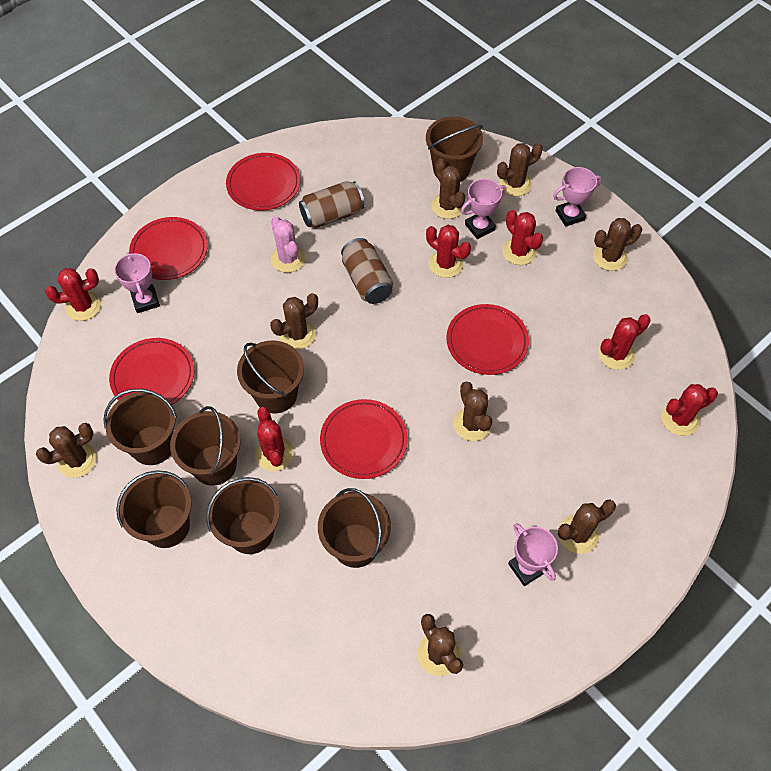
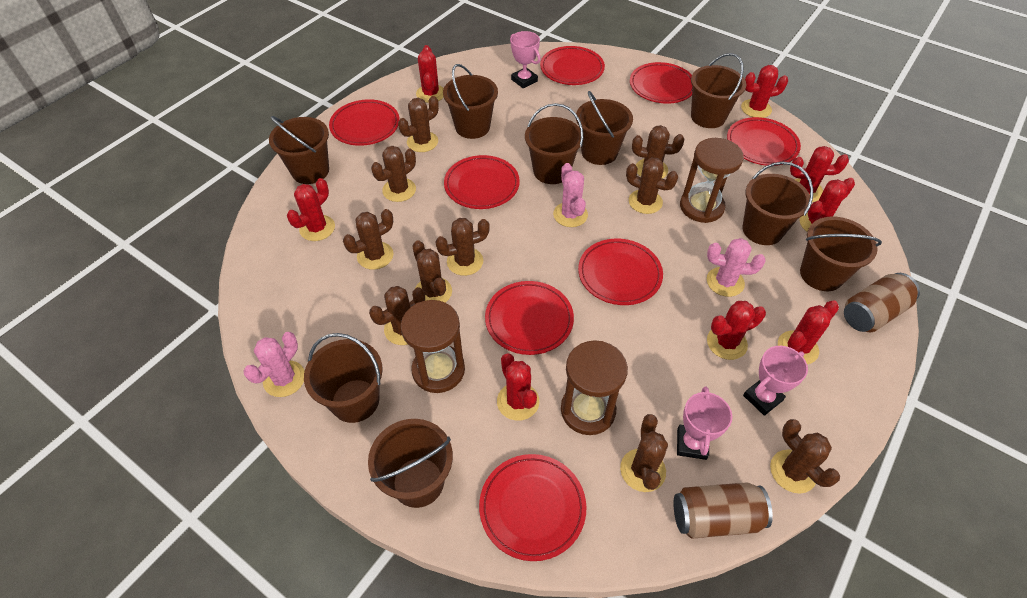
brown bucket: [103,389,177,465] [116,470,191,548] [170,406,241,486] [206,477,280,554] [237,341,304,413] [318,488,391,568] [426,116,483,182] = 7 -> [269,116,329,184] [304,333,383,423] [368,419,453,508] [443,64,498,139] [525,103,583,184] [576,91,633,165] [691,53,746,128] [742,162,813,245] [800,216,882,291] = 9
brown cactus: [36,423,97,478] [270,293,318,350] [417,614,463,676] [431,158,465,219] [453,381,492,441] [497,143,543,196] [558,500,616,554] [593,218,642,271] = 8 -> [343,209,394,270] [369,286,425,345] [371,146,416,202] [398,96,439,152] [412,240,452,303] [435,218,490,276] [620,414,668,492] [626,158,678,214] [632,125,684,179] [770,419,840,494] = 10
brown hourglass: none = 0 -> [401,300,465,393] [561,340,628,435] [680,138,744,223] = 3
pink cactus: [271,217,305,273] = 1 -> [243,332,305,397] [553,163,588,227] [707,238,766,297] = 3
pink trophy: [114,252,160,313] [461,179,507,239] [508,523,558,586] [553,167,602,227] = 4 -> [510,31,541,89] [677,386,732,460] [743,346,808,416] = 3
red cactus: [45,268,101,321] [255,407,294,471] [426,225,471,278] [502,210,543,265] [598,314,651,370] [661,384,718,436] = 6 -> [287,178,335,241] [416,45,444,103] [497,353,539,421] [707,301,766,360] [741,65,788,118] [778,300,839,364] [790,146,849,202] [800,178,855,232] = 8
red plate: [109,338,194,405] [129,217,208,280] [226,153,300,210] [320,399,408,479] [446,304,529,375] = 5 -> [329,99,400,146] [444,155,520,209] [479,454,586,561] [485,281,574,355] [540,46,605,85] [578,239,663,305] [630,62,693,104] [727,117,801,166] = 8

